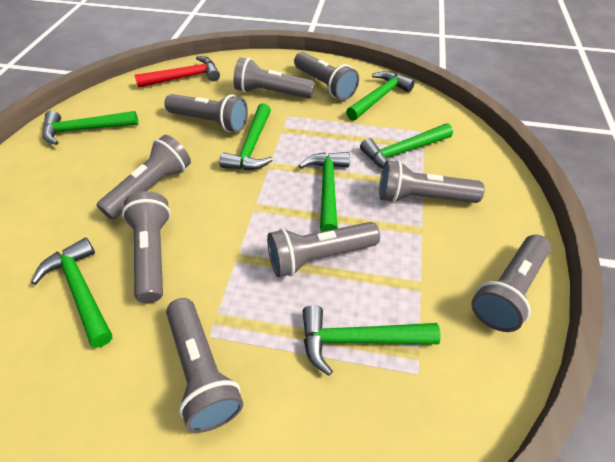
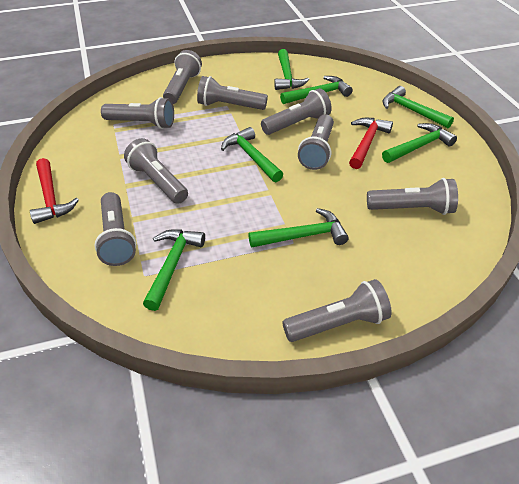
red hammer: [135,56,220,88] = 1 -> [30,158,79,224] [349,118,393,169] = 2

